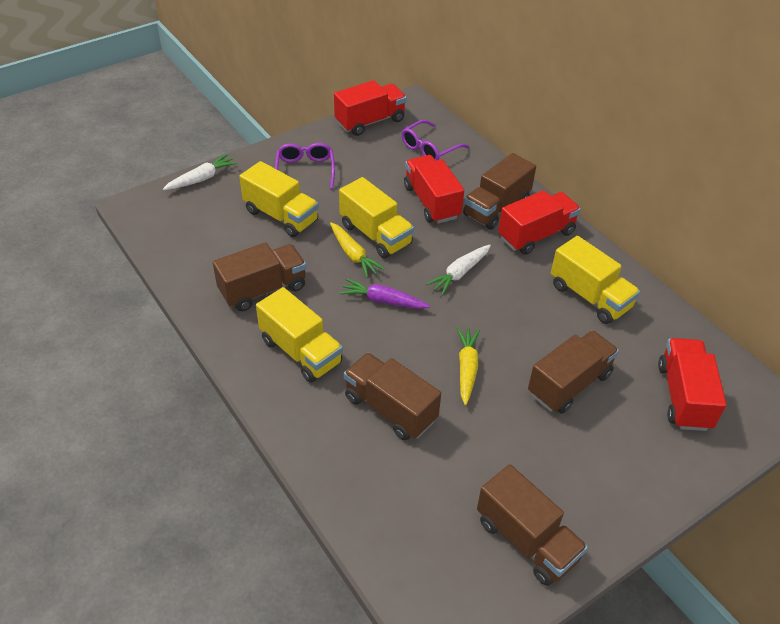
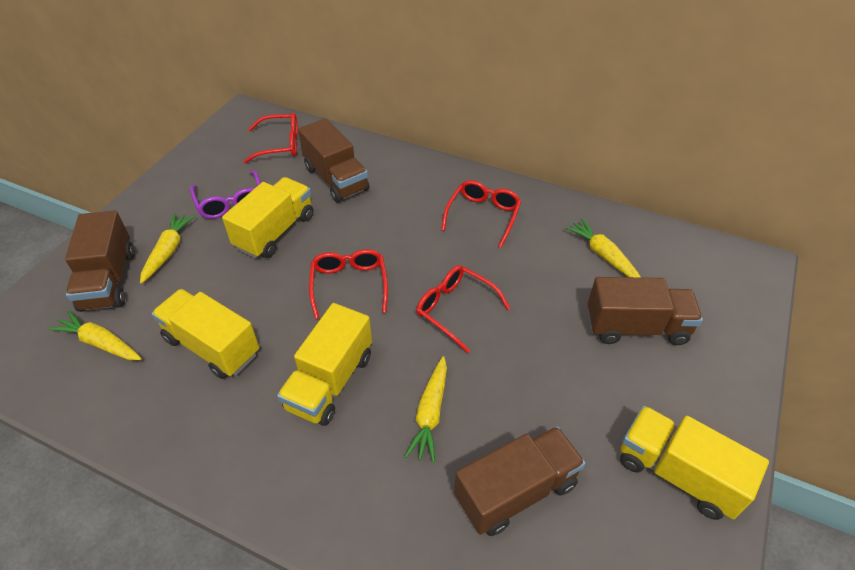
brown truck: [213,243,306,311] [344,353,441,440] [463,153,536,230] [477,464,588,586] [528,330,619,414] = 5 -> [65,211,135,312] [298,118,369,203] [454,426,585,536] [588,277,703,345] = 4
purple carrot: [340,278,430,309] = 1 -> none = 0
purple glasses: [275,143,335,189] [401,120,469,160] = 2 -> [190,171,260,219] = 1
red glasses: none = 0 -> [243,113,298,163] [309,249,388,319] [416,265,511,353] [441,180,521,248] = 4
red truck: [334,80,407,136] [404,155,464,224] [498,190,581,255] [658,338,726,431] = 4 -> none = 0
white carrot: [163,154,237,190] [426,245,491,295] = 2 -> none = 0
yellow carrot: [330,222,385,278] [457,327,480,405] = 2 -> [48,310,142,360] [140,213,195,284] [405,356,447,463] [565,218,641,277] = 4

